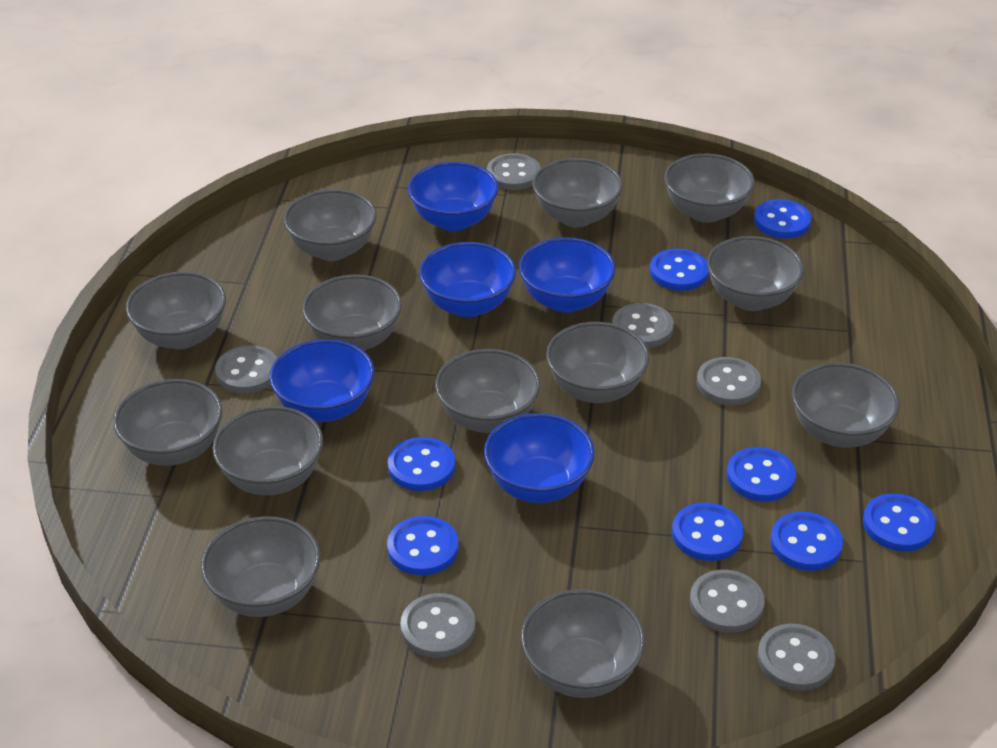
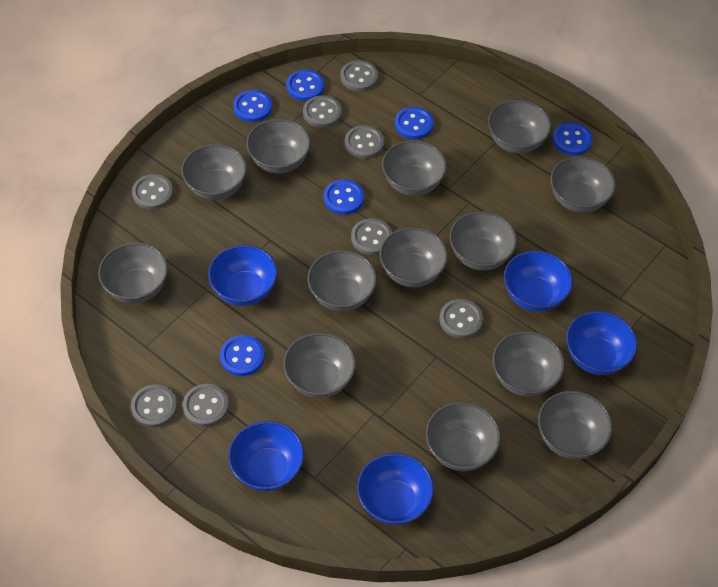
blue button: [387,516,459,575] [388,437,455,491] [650,249,709,291] [672,502,744,561] [727,447,796,502] [754,199,811,238] [770,512,843,571] [863,494,936,551] = 8 -> [220,335,265,376] [233,90,272,122] [286,69,324,101] [324,179,364,215] [395,107,434,140] [553,122,593,156] = 6
grey button: [215,345,277,393] [400,593,476,658] [487,153,541,190] [612,303,674,348] [690,570,765,633] [696,357,761,406] [757,624,836,691] = 7 -> [131,385,177,428] [132,174,173,210] [183,384,229,427] [303,95,342,128] [340,60,378,91] [345,125,384,159] [351,218,392,255] [439,299,483,339] = 8

